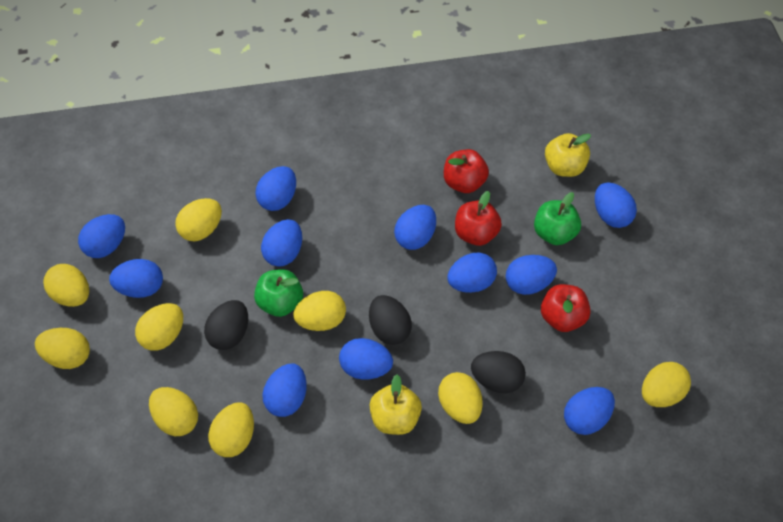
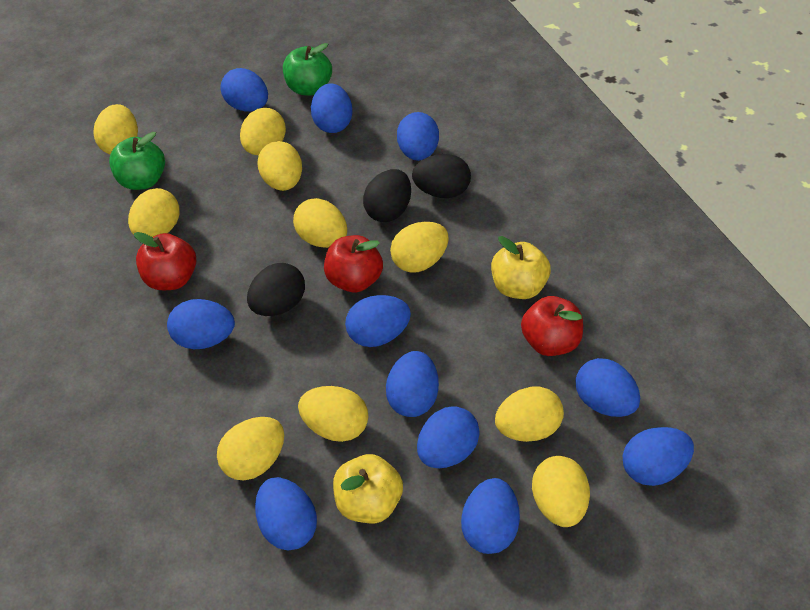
yellow egg: [35,328,90,369] [43,264,89,307] [135,303,183,351] [149,387,198,436] [175,198,222,241] [208,402,254,457] [293,291,346,331] [438,372,483,424] [642,362,691,407] = 9 -> [93,104,138,155] [128,188,180,237] [217,417,284,480] [240,108,286,155] [257,141,302,191] [293,198,347,248] [298,386,368,442] [390,222,449,272] [495,386,564,442] [532,456,590,527] = 10

